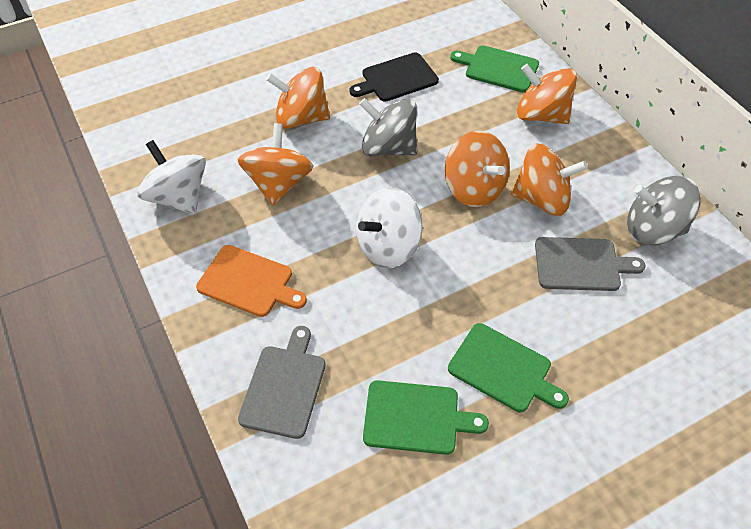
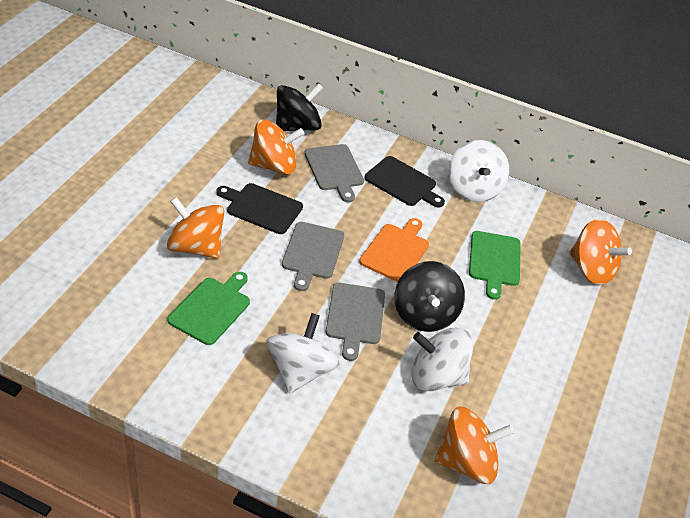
black cutting board: [349,53,439,102] = 1 -> [216,183,303,234] [364,156,445,208] = 2
black spinning top: none = 0 -> [276,83,323,132] [394,261,465,332] = 2
green cutting board: [363,380,489,455] [448,323,569,412] [450,46,539,92] = 3 -> [167,272,250,345] [469,231,521,300] = 2
grey cutting board: [238,326,326,439] [535,237,645,291] = 2 -> [282,222,344,291] [304,144,364,202] [325,283,385,361] = 3
grey spinning top: [359,98,417,156] [627,176,701,245] = 2 -> none = 0
orange spinning top: [238,123,313,206] [266,67,330,128] [445,131,510,207] [511,143,588,216] [517,64,577,124] = 5 -> [167,197,224,259] [248,120,304,175] [435,406,514,484] [569,219,632,285] = 4
white spinning top: [137,140,206,214] [356,187,423,268] = 2 -> [267,313,340,394] [411,328,473,391] [449,140,509,202] = 3

